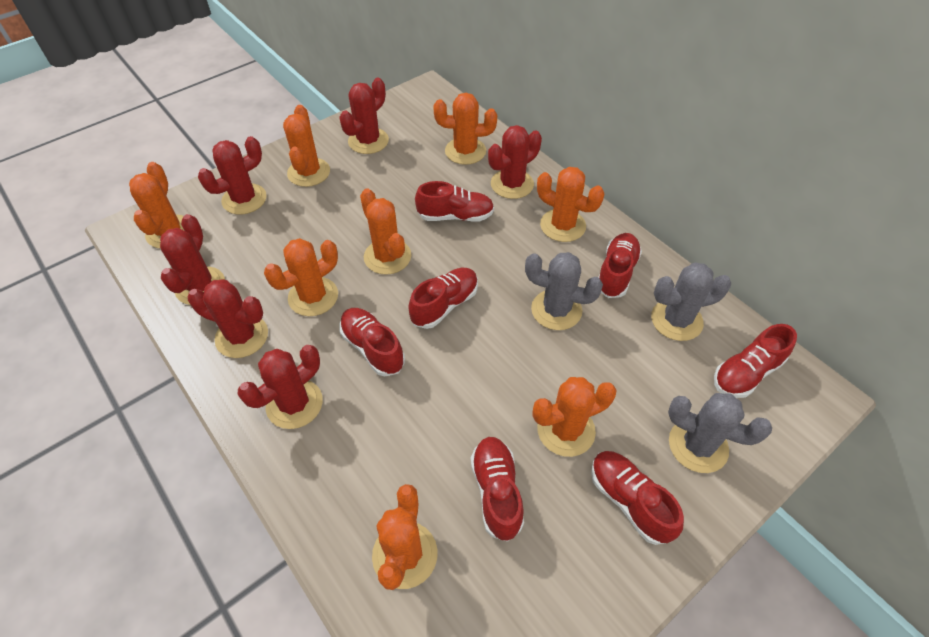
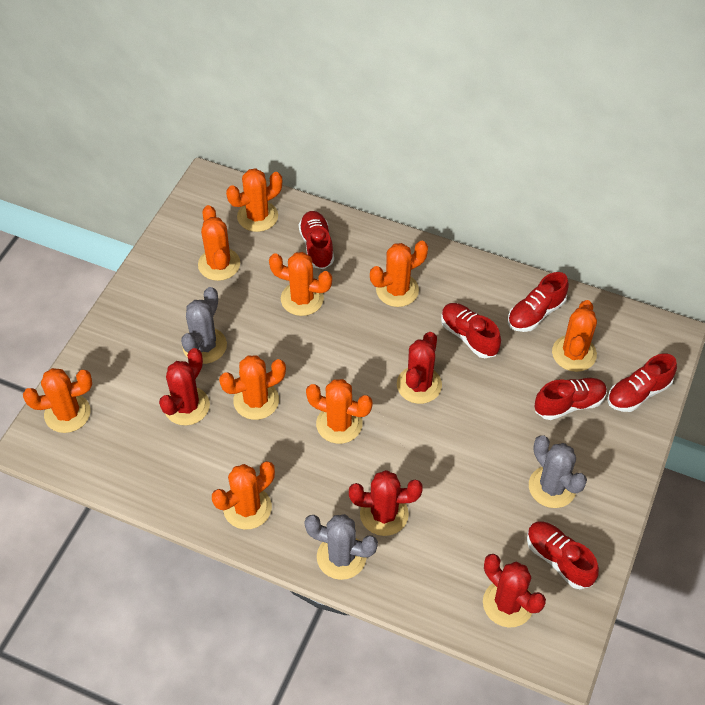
orange cactus: [129,162,184,249] [264,238,338,316] [283,105,330,187] [360,189,411,275] [372,484,438,590] [433,93,497,165] [533,377,617,457] [537,167,605,242] = 8 -> [23,368,92,433] [198,205,240,281] [212,461,275,530] [219,355,286,420] [226,168,282,232] [269,252,332,316] [306,379,373,444] [370,241,428,307] [552,300,597,372] = 9
red cactus: [160,214,225,305] [188,279,268,358] [198,136,267,215] [238,345,323,429] [339,78,389,154] [488,125,542,199] = 6 -> [159,348,210,425] [349,470,423,536] [397,332,442,404] [483,554,546,628] = 4
red shoe: [339,308,405,376] [408,268,478,329] [415,181,494,222] [471,437,524,542] [591,451,684,545] [598,233,642,298] [714,324,797,398] = 7 -> [299,211,334,269] [441,303,501,358] [508,272,569,332] [527,521,599,589] [535,378,607,420] [607,354,677,412] = 6

